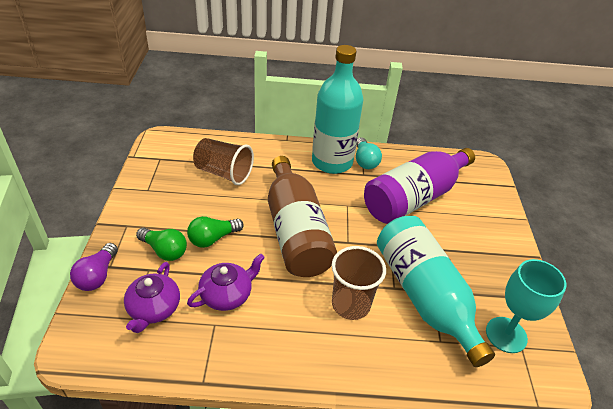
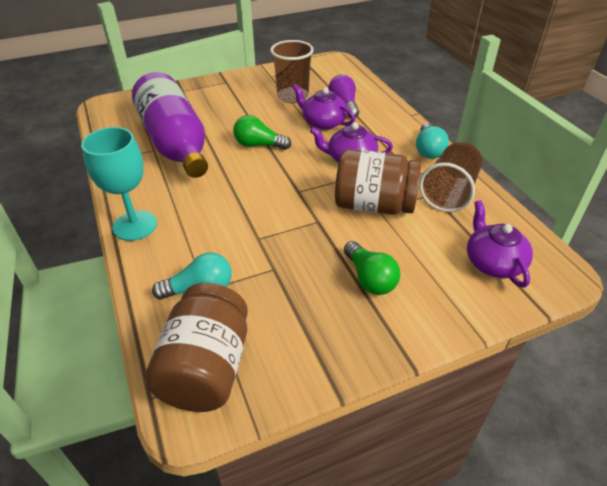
brown bottle: [268,156,337,277] = 1 -> none = 0
brown jar: none = 0 -> [145,283,248,412] [335,149,421,215] = 2
purple teapot: [124,262,180,333] [187,254,265,311] = 2 -> [292,84,355,130] [310,122,393,163] [467,200,533,288] = 3
turquoise bottle: [312,45,363,174] [377,216,495,367] = 2 -> none = 0
turquoise light bulb: [356,137,382,169] = 1 -> [152,253,232,300] [416,123,449,159] = 2

